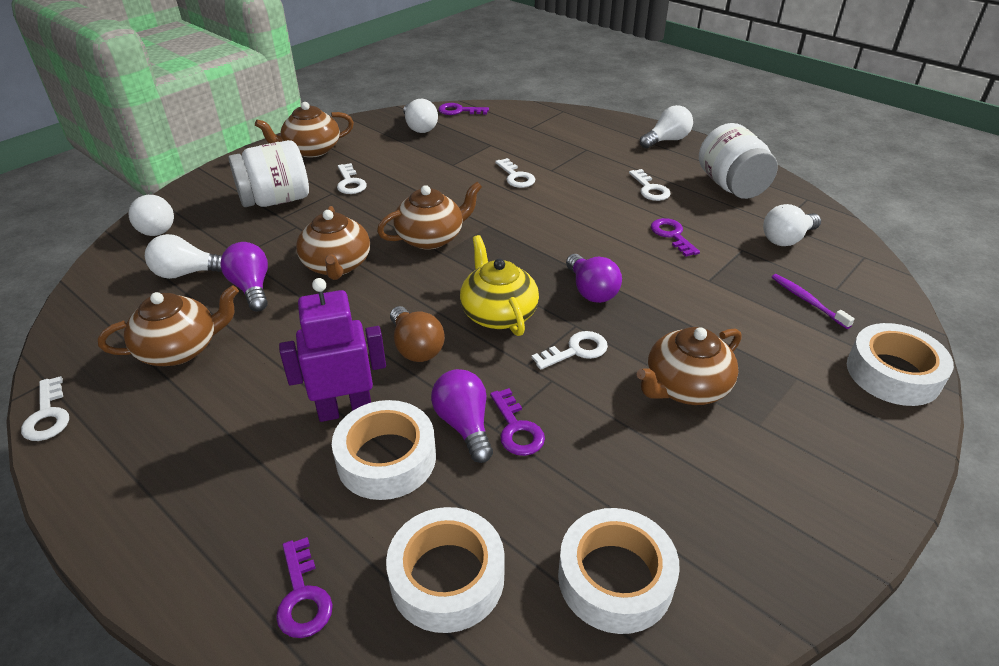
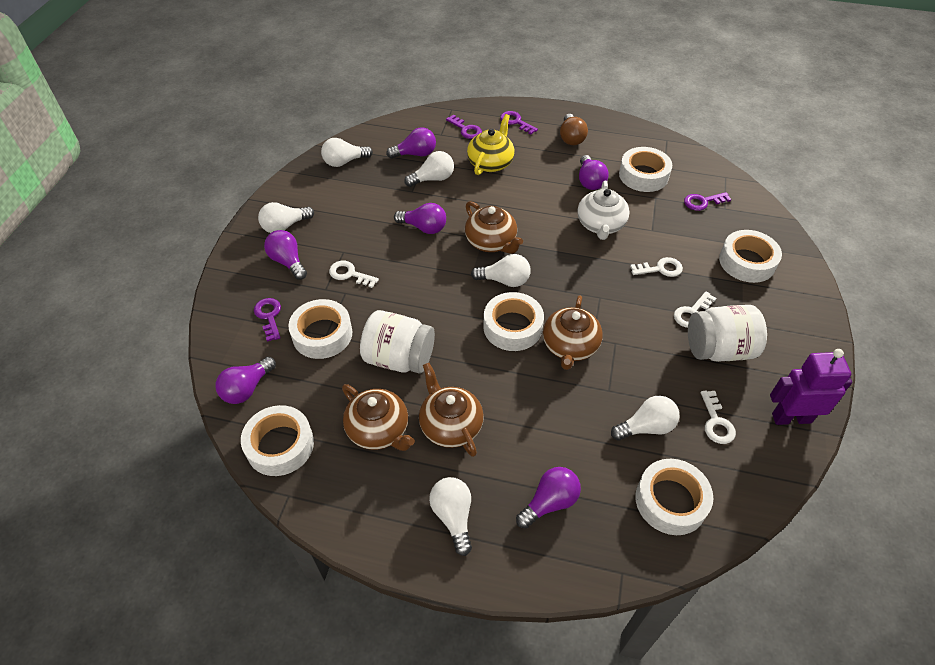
brown teapot: [98,285,239,366] [255,102,354,158] [296,206,370,280] [377,182,482,250] [637,327,741,405] = 5 -> [342,384,415,451] [419,363,484,457] [465,201,523,254] [543,295,603,370] = 4
purple light bulb: [220,242,268,311] [431,369,493,463] [566,254,622,303] = 3 -> [216,357,276,404] [264,230,307,280] [386,127,436,159] [394,203,446,234] [516,467,581,529] [579,155,609,190] = 6
purple toothbrush: [772,274,855,329] = 1 -> none = 0
white key: [21,376,69,441] [337,163,367,194] [495,158,535,188] [532,331,608,370] [629,169,671,201] = 5 -> [329,261,379,288] [630,257,683,277] [674,292,716,328] [701,390,736,444] = 4
white light bulb: [129,195,174,236] [145,234,222,279] [403,99,438,133] [640,105,693,148] [763,204,821,246] = 5 -> [258,202,314,233] [321,138,373,167] [404,151,454,187] [429,477,472,556] [471,254,531,287] [611,396,680,441] = 6
white tape: [332,400,436,500] [386,507,505,633] [558,508,680,634] [847,323,954,406] = 4 -> [241,405,314,476] [288,299,352,359] [483,292,544,351] [619,147,672,192] [635,459,713,535] [719,230,782,283] = 6
white teapot: none = 0 -> [577,180,630,240] = 1

